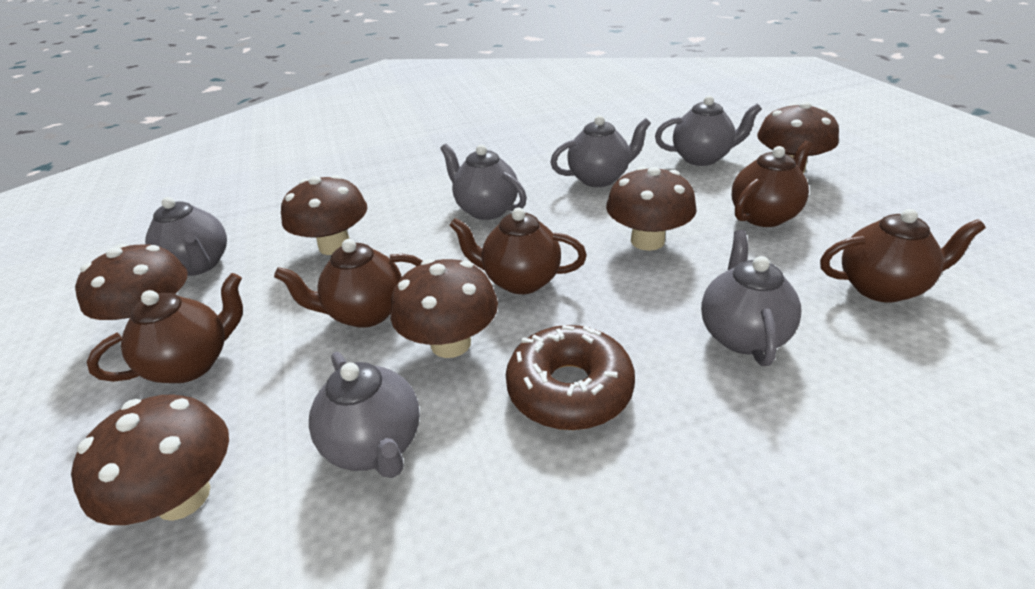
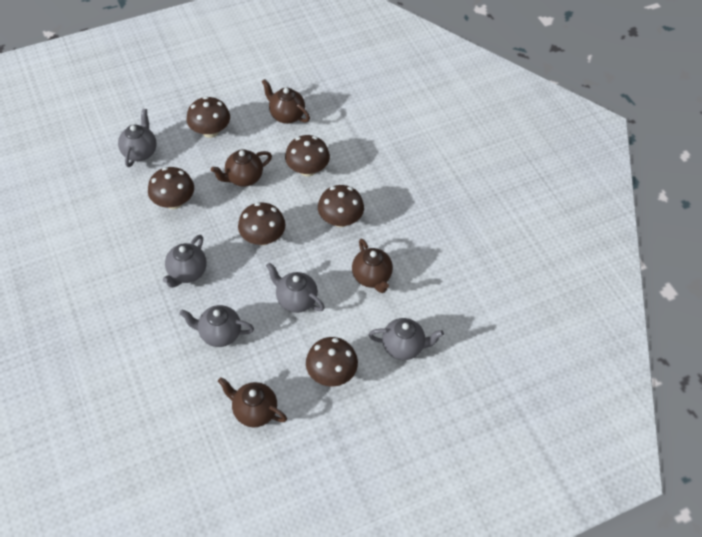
brown donut: [506,325,635,430] = 1 -> none = 0
brown teapot: [87,273,243,383] [274,239,422,328] [449,208,587,294] [732,140,812,227] [820,209,986,303] = 5 -> [211,149,272,187] [218,377,287,427] [261,79,310,124] [352,239,393,293] = 4
grey teapot: [145,197,227,276] [309,352,420,478] [440,144,527,220] [550,115,651,187] [655,96,762,166] [701,230,801,366] = 6 -> [118,109,156,167] [163,235,207,288] [179,305,254,347] [266,263,325,313] [369,318,444,360] = 5

